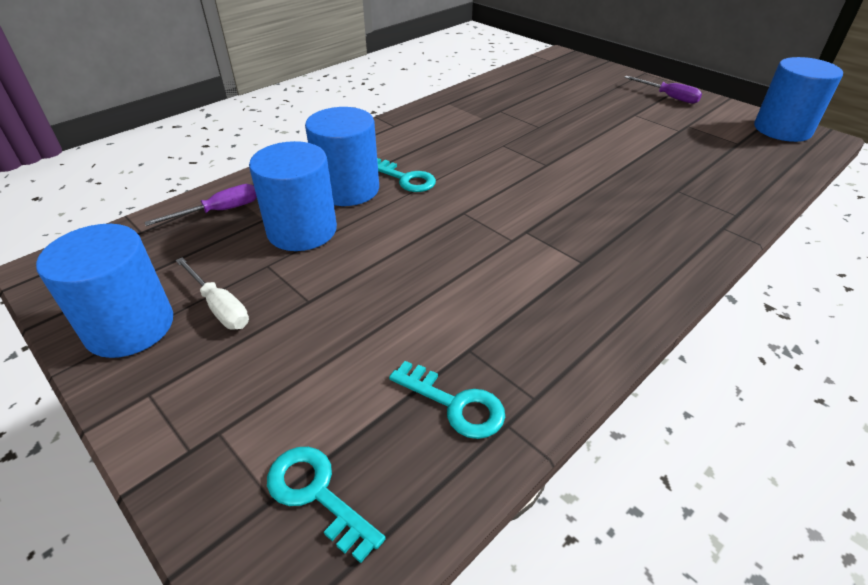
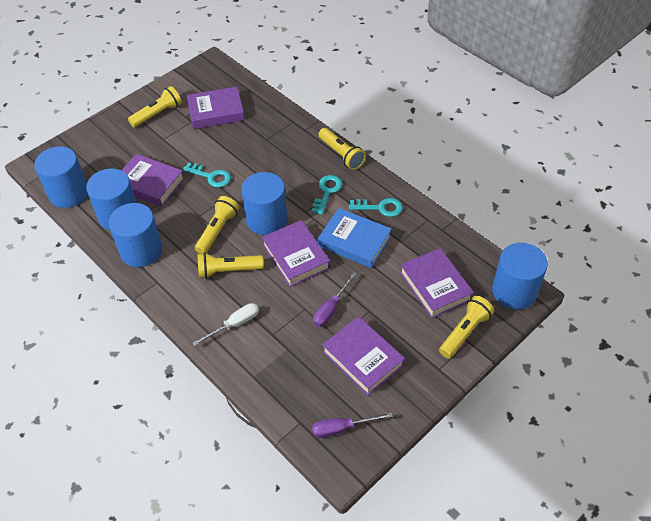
blue book: none = 0 -> [318,208,392,268] = 1
blue cylinder: [36,224,173,358] [249,141,337,251] [305,107,379,206] [754,57,843,142] = 4 -> [34,146,88,208] [86,169,137,231] [109,203,163,267] [241,172,287,235] [492,243,548,309] = 5
purple book: none = 0 -> [121,154,185,207] [187,87,245,129] [262,220,330,287] [322,316,405,396] [400,248,474,318] = 5
yellow flashlight: none = 0 -> [128,86,182,128] [195,196,239,254] [198,252,263,279] [318,128,366,170] [439,296,494,358] = 5

